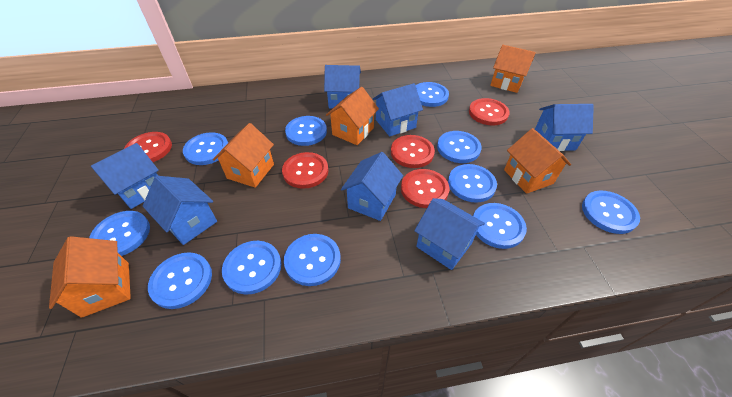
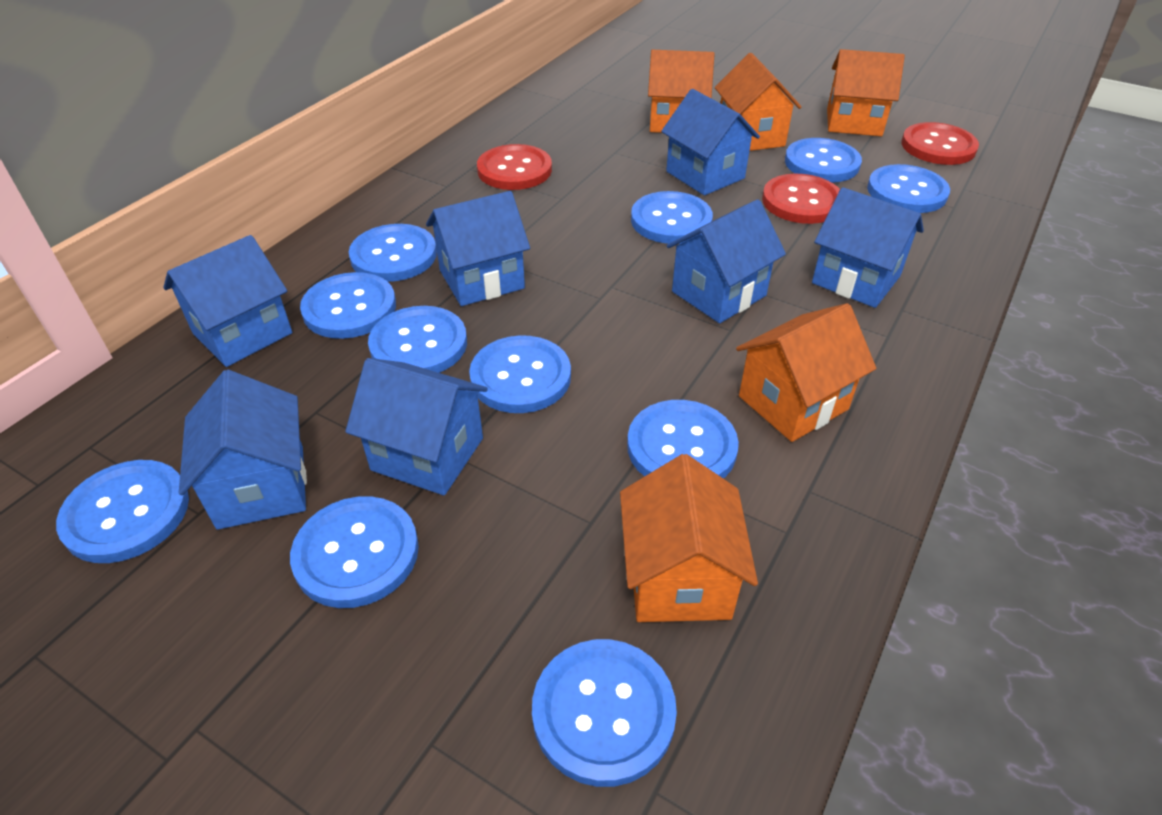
red button: [124,132,172,162] [282,152,328,189] [391,135,435,168] [401,169,449,208] [469,98,510,126] = 5 -> [477,144,552,190] [762,174,840,224] [902,122,979,165] = 3

